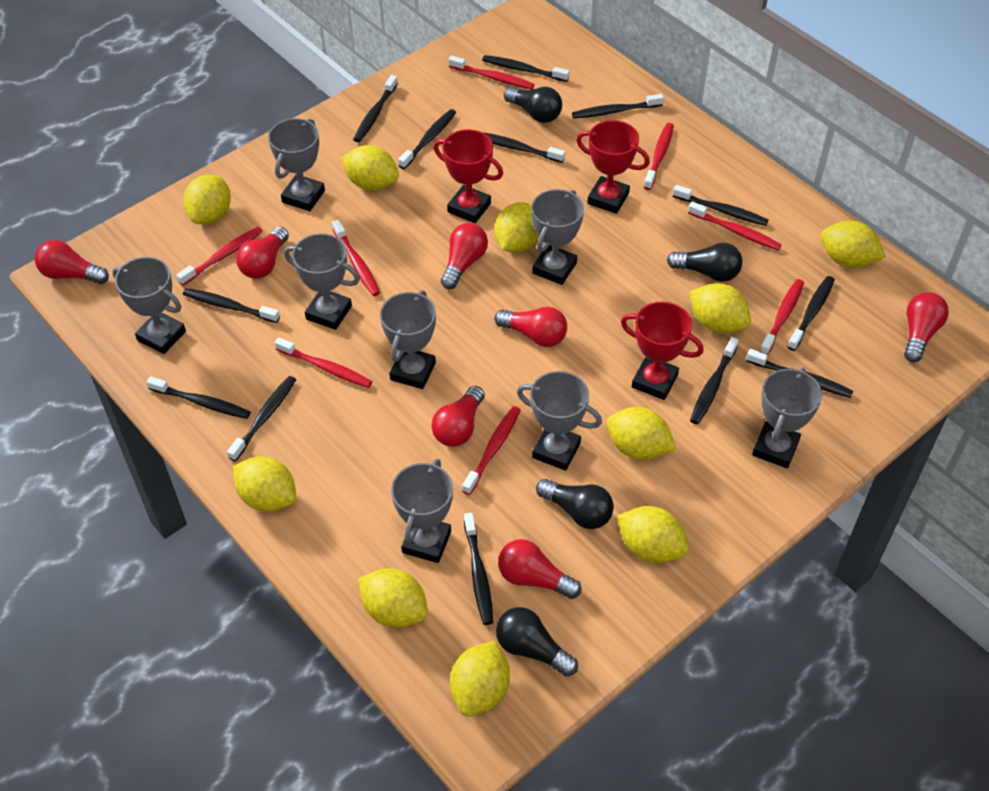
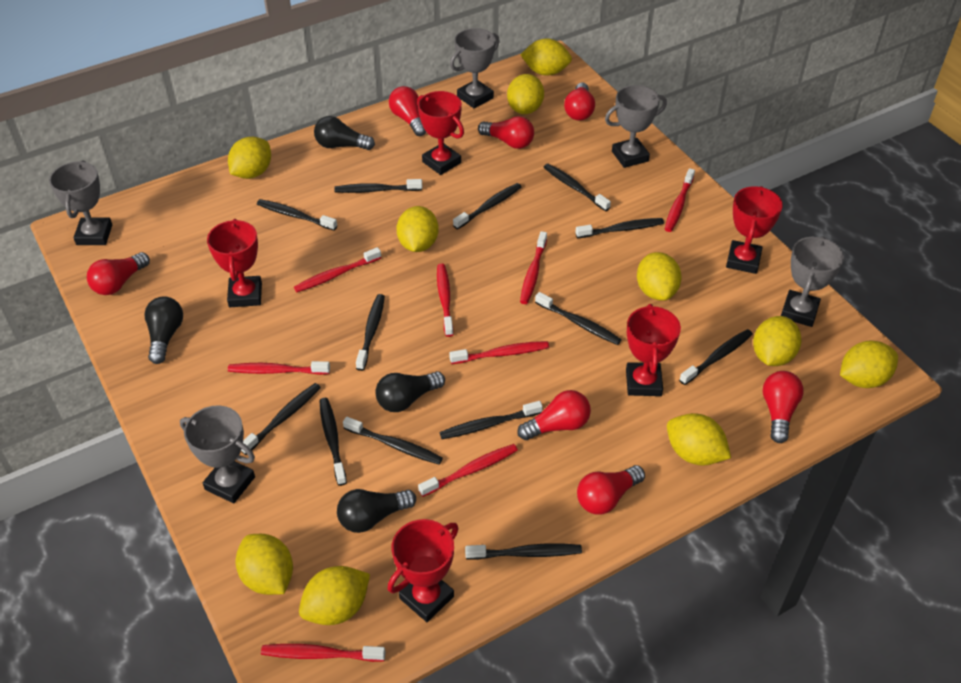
grey trophy: [112,257,186,354] [268,118,325,211] [284,233,360,330] [380,290,436,389] [391,459,453,563] [517,371,602,471] [531,189,584,285] [752,367,822,468] = 8 -> [49,160,112,245] [180,405,255,504] [450,28,500,109] [605,85,667,168] [781,237,844,327] = 5
red trophy: [434,129,503,223] [576,120,650,214] [621,302,704,400] = 3 -> [207,219,262,307] [388,519,458,622] [417,91,464,175] [626,304,681,396] [726,186,783,274] = 5

